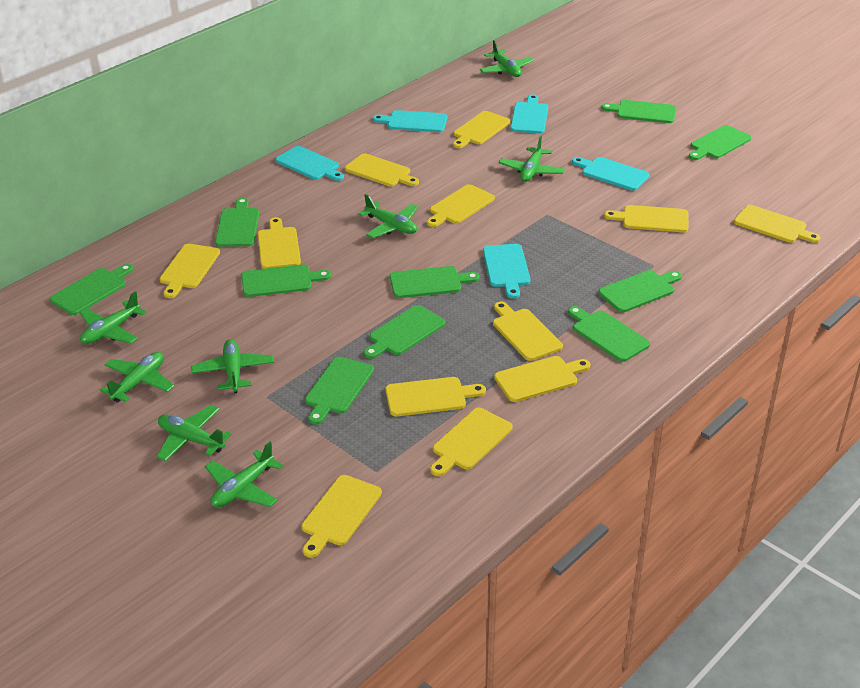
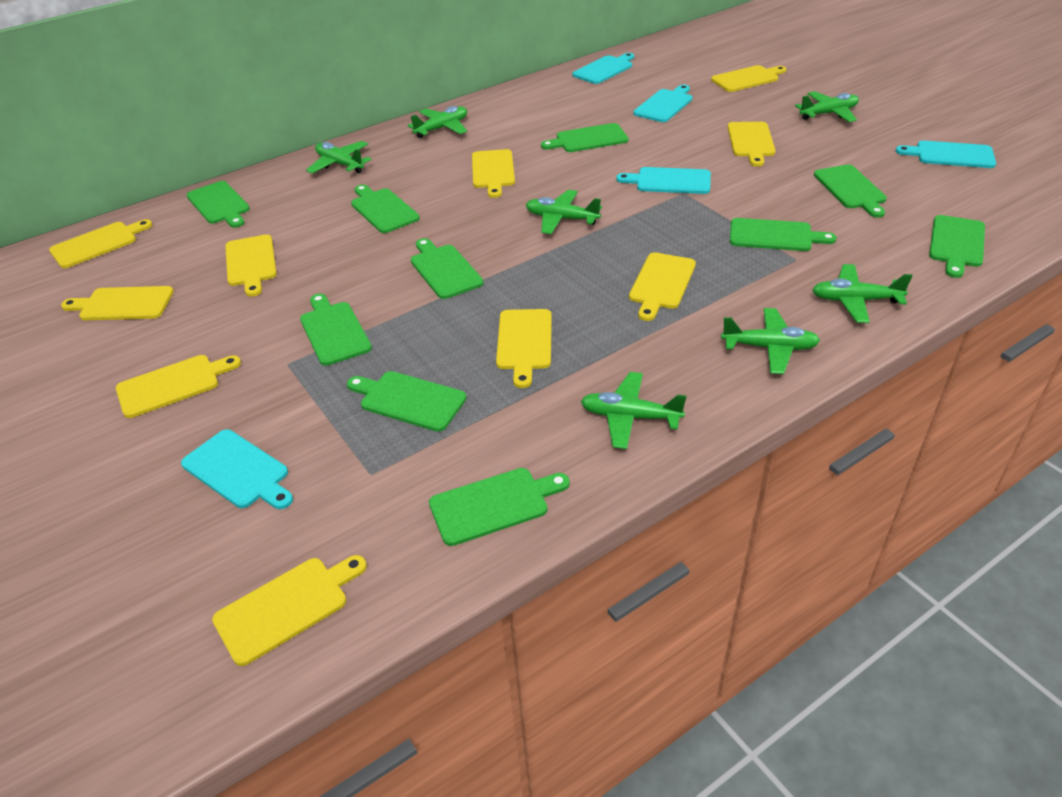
green plane: [80,291,147,344] [100,352,174,403] [157,405,232,461] [191,339,274,393] [205,442,283,508] [358,194,418,238] [480,40,534,77] [499,136,565,182] = 8 -> [306,141,372,174] [408,106,467,138] [526,190,602,234] [581,372,686,449] [721,308,820,374] [795,91,859,122] [812,264,913,323] = 7
yellow cutting board: [160,244,220,298] [258,217,301,269] [301,475,382,558] [345,153,419,186] [385,377,486,416] [427,184,495,227] [430,408,513,476] [453,111,510,148] [493,302,563,361] [494,356,591,402] [604,205,689,232] [734,205,821,243] = 12 -> [49,219,152,268] [61,286,174,320] [116,355,241,418] [212,555,367,666] [225,234,277,297] [472,149,515,198] [496,309,552,388] [629,252,696,321] [711,65,786,92] [728,122,776,167] = 10

